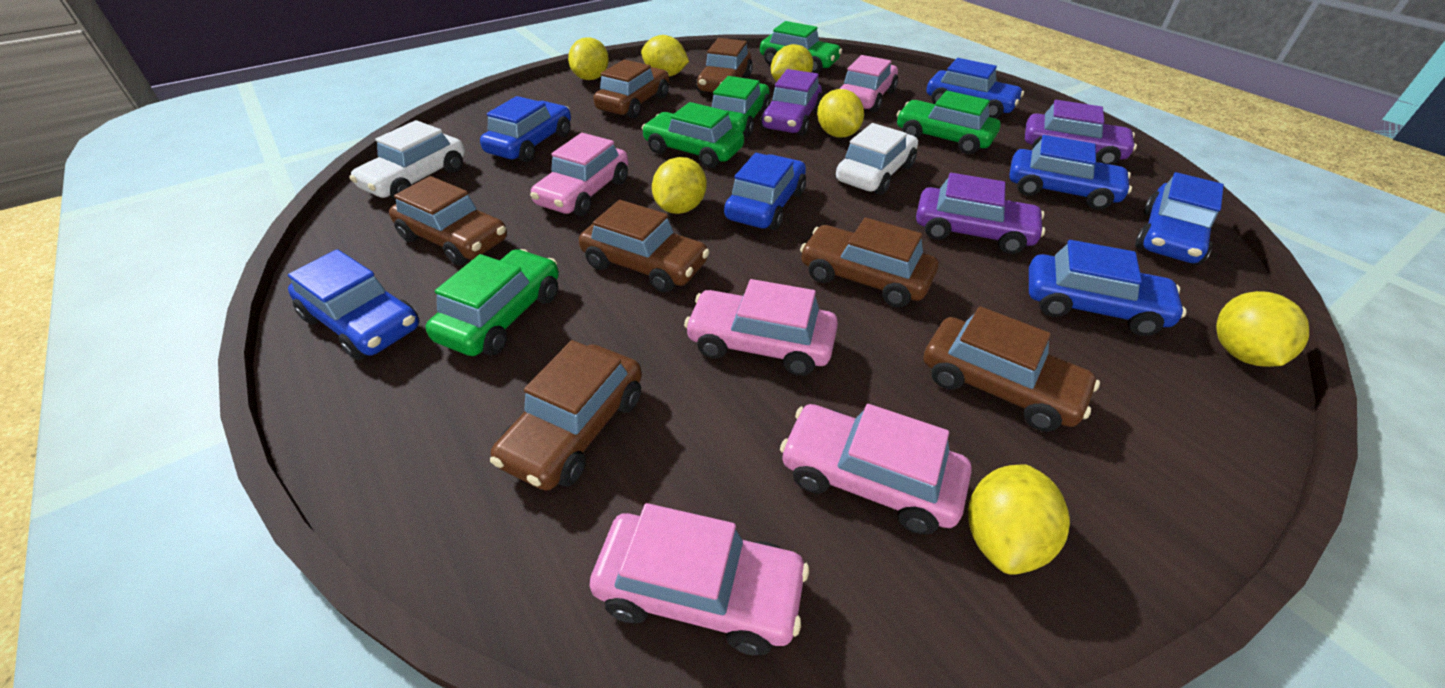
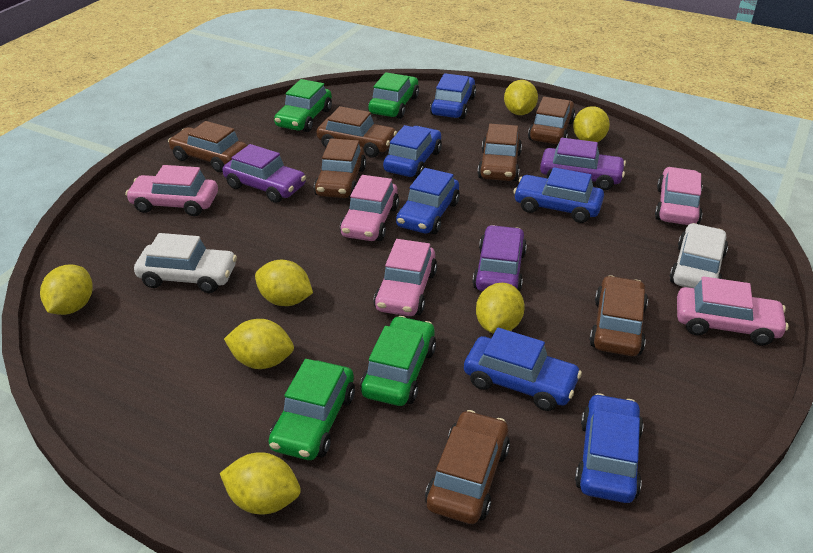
blue car: [288,249,420,360] [480,96,571,162] [724,153,806,230] [927,58,1024,118] [1009,135,1132,210] [1029,240,1187,336] [1135,172,1224,265] = 7 -> [383,125,442,178] [396,168,460,234] [430,73,476,119] [464,328,582,411] [513,167,604,223] [575,393,644,503] = 6
green car: [425,249,559,356] [642,102,744,168] [712,76,770,137] [760,21,842,73] [896,91,1000,154] = 5 -> [268,359,355,460] [274,79,332,132] [361,316,436,406] [368,72,419,119] = 4

